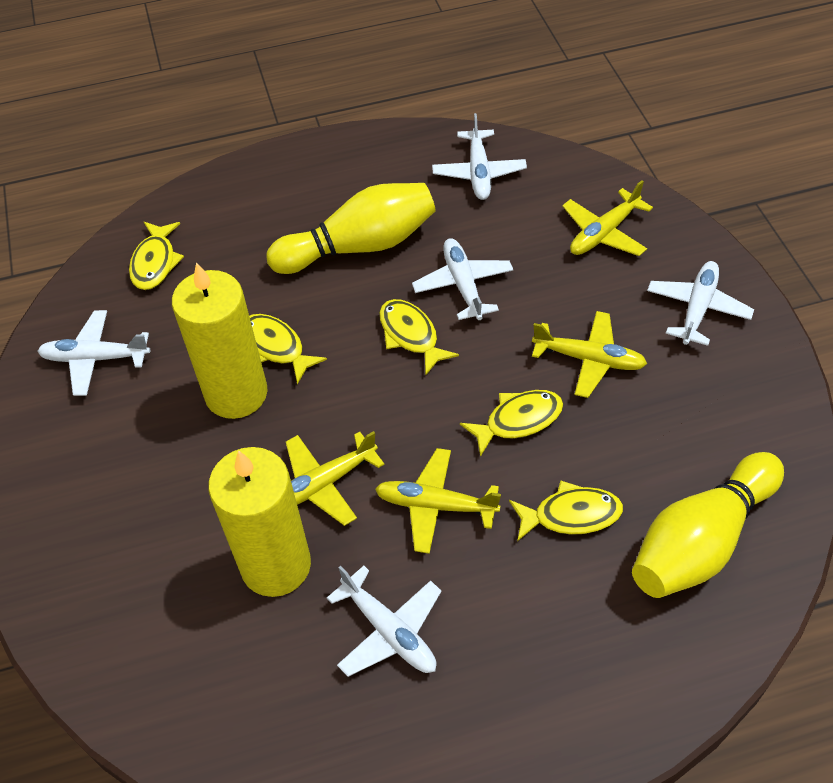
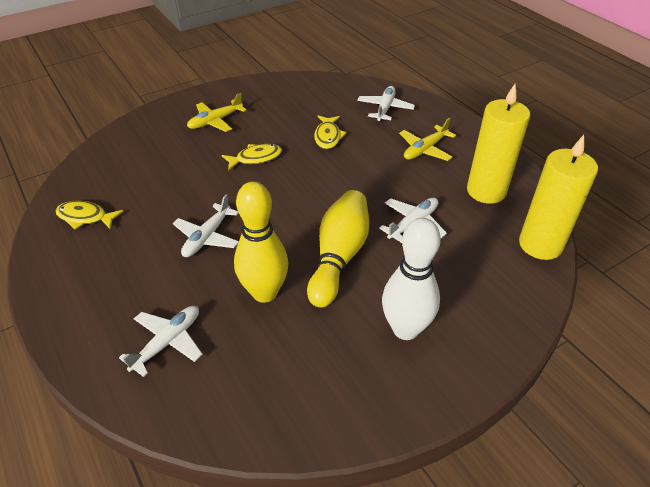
white bowling pin: none = 0 -> [382,218,441,340] = 1
white plane: [37,310,150,396] [327,566,442,677] [412,238,513,320] [432,113,527,200] [647,261,754,346] = 5 -> [119,306,203,377] [173,194,239,257] [357,86,415,121] [379,198,447,243] = 4
yellow fish: [129,222,184,290] [249,314,327,384] [379,299,459,376] [460,390,563,457] [509,480,623,541] = 5 -> [56,201,124,229] [222,144,282,171] [314,115,347,149] = 3
yellow plane: [286,431,385,526] [375,448,501,554] [532,311,647,398] [562,180,653,256] = 4 -> [187,93,246,132] [399,118,456,161] = 2

